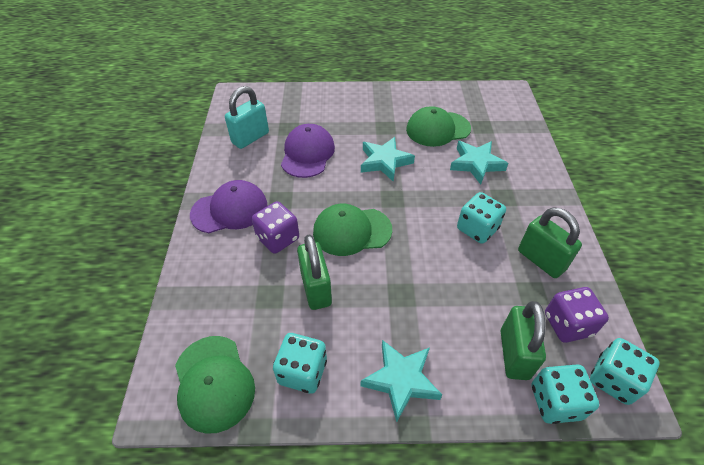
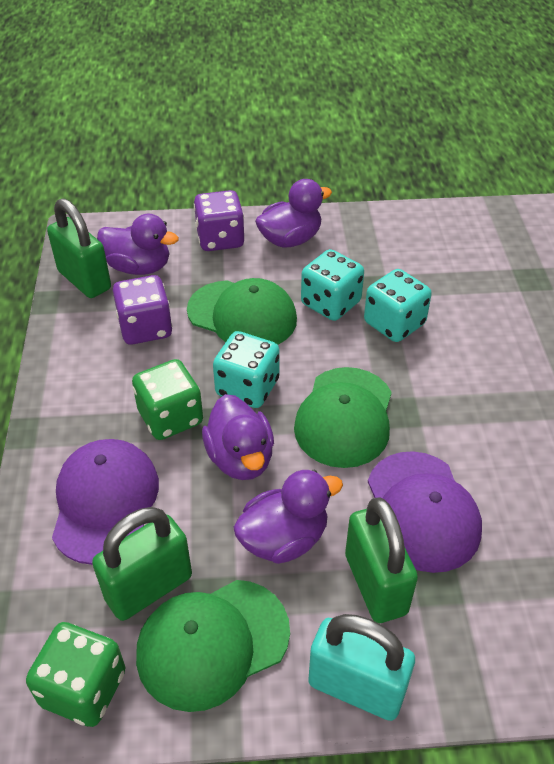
green dice: none = 0 -> [26,622,125,727] [132,359,203,440] = 2
purple duck: none = 0 -> [97,214,179,275] [202,394,274,480] [233,470,343,564] [255,179,332,248] = 4
turquoise dice: [273,333,327,394] [457,192,506,244] [532,364,599,424] [590,338,659,405] = 4 -> [213,331,280,408] [301,249,364,321] [364,269,432,342] = 3
turquoise star: [360,340,442,422] [361,137,415,182] [450,141,508,185] = 3 -> none = 0

